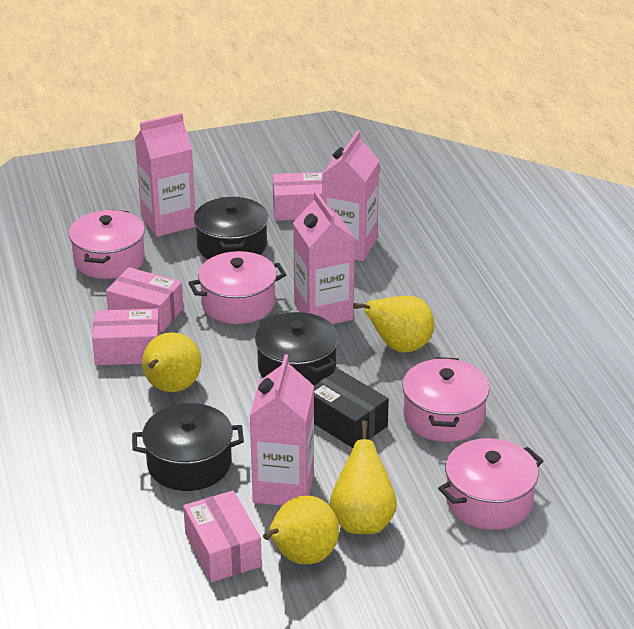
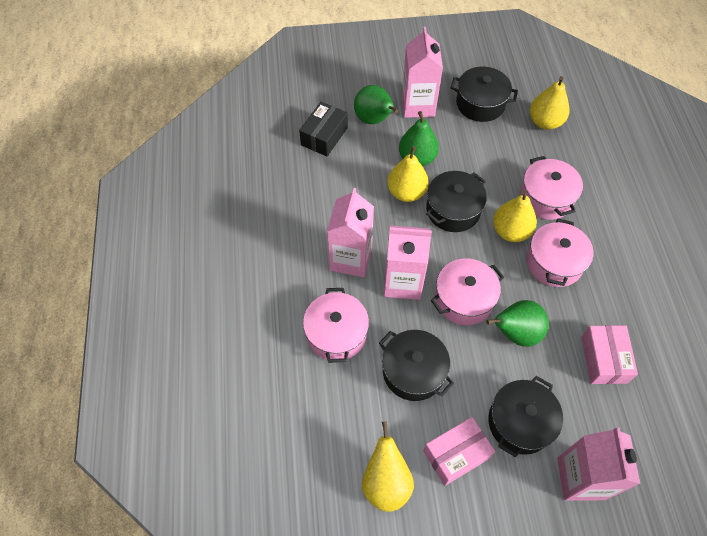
black pot: [132,403,244,491] [194,197,268,259] [255,312,338,385] = 3 -> [379,330,454,401] [426,171,487,232] [451,67,518,122] [488,376,563,457] = 4
green pear: none = 0 -> [354,85,398,124] [399,111,439,166] [486,300,549,347] = 3
pink box: [92,309,161,365] [106,267,184,332] [183,491,262,582] [273,172,323,221] = 4 -> [423,417,495,486] [581,325,638,384] = 2

